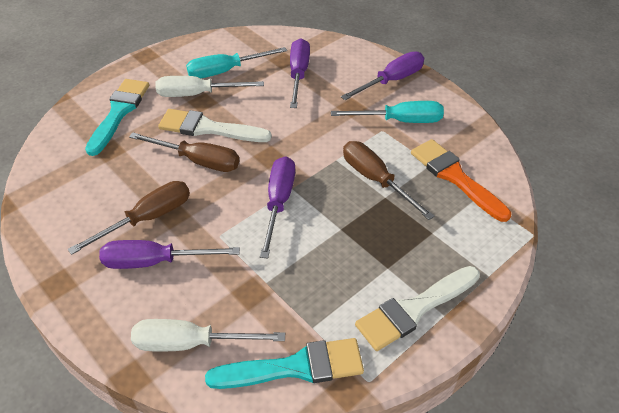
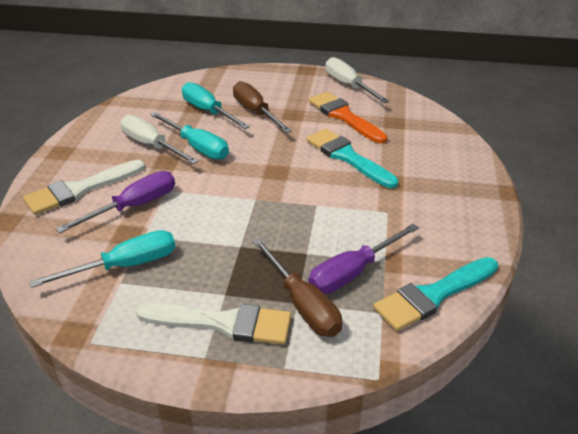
brown screwdriver: [67,181,190,255] [129,132,239,172] [343,141,435,220] = 3 -> [233,81,292,133] [252,238,342,337] = 2
purple screwdriver: [99,240,240,269] [260,156,295,258] [290,38,310,108] [341,52,424,100] = 4 -> [56,171,175,233] [308,224,419,294] = 2
turquoise screwdriver: [186,47,287,78] [331,101,444,123] = 2 -> [29,230,176,288] [150,112,229,160] [182,82,250,129] = 3

